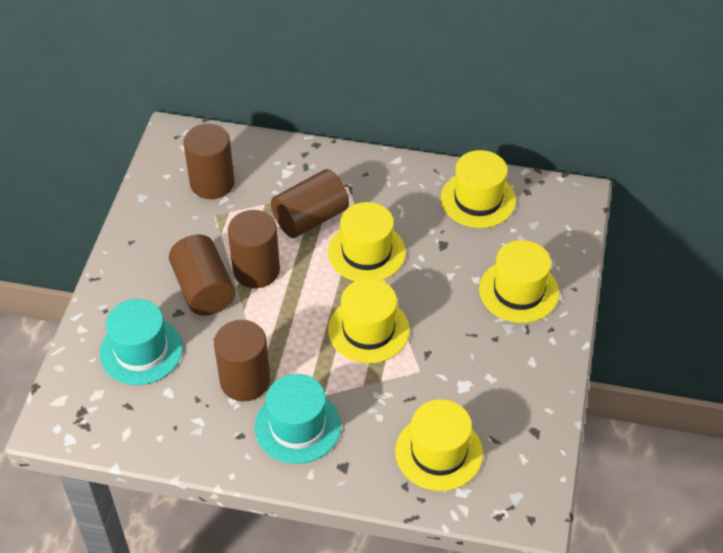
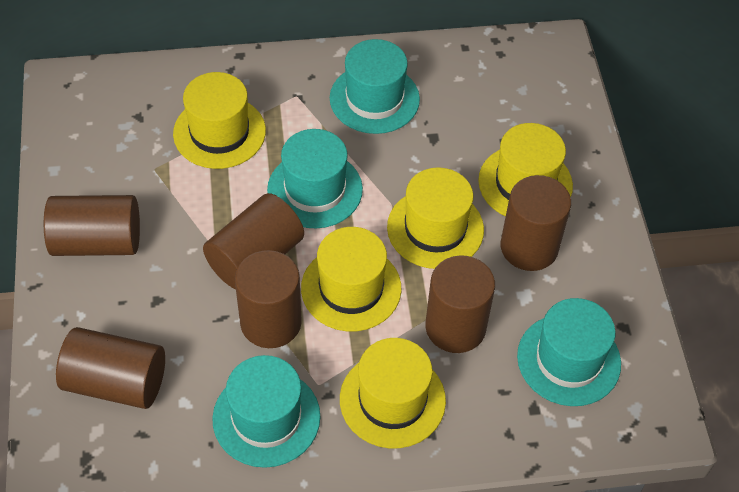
brown cylinder: [169,235,235,315] [184,124,235,199] [214,320,270,401] [228,210,280,288] [271,169,349,238] = 5 -> [44,195,140,256] [56,327,165,409] [203,193,304,289] [235,250,302,348] [425,255,495,353] [501,175,571,271] = 6
turquoise hat: [100,299,183,385] [254,374,341,464] = 2 -> [212,355,320,468] [267,129,363,228] [330,39,420,134] [517,298,621,406] = 4

